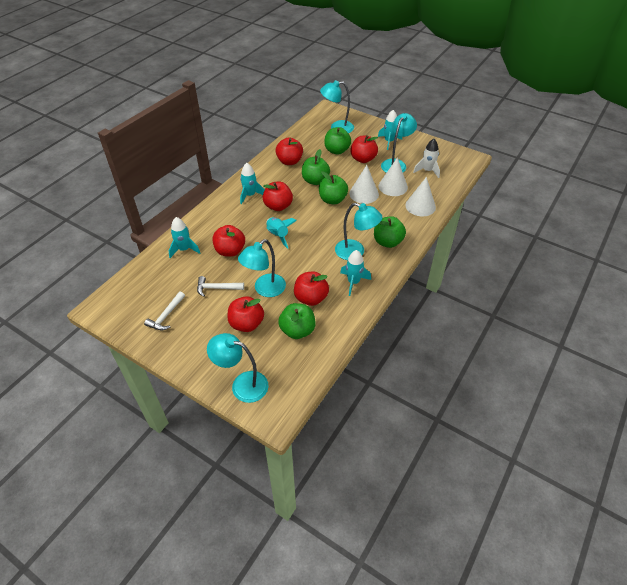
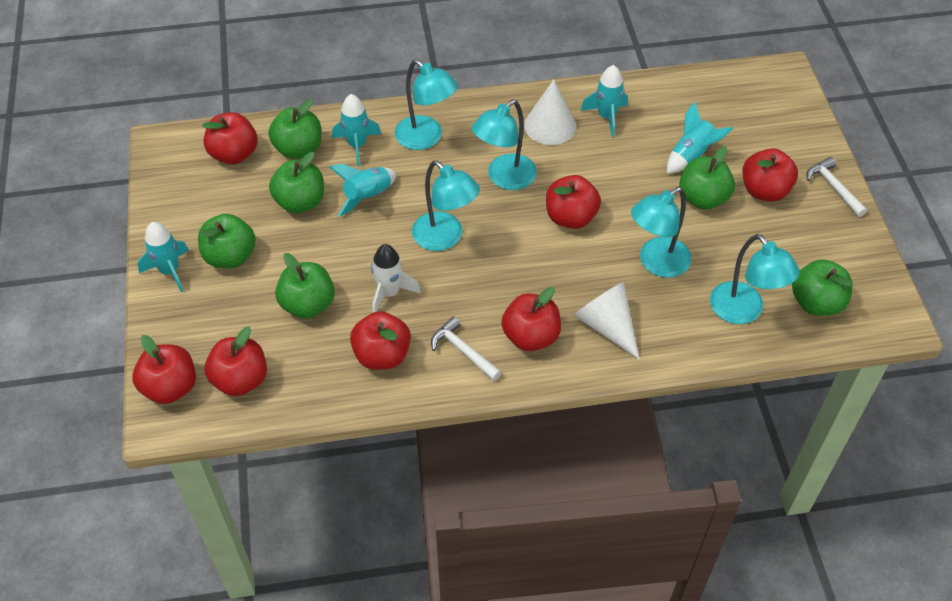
green apple: [278,303,316,339] [302,149,330,185] [319,171,348,204] [324,127,351,155] [374,216,406,248] = 5 -> [198,214,256,268] [268,99,321,159] [269,152,324,213] [275,253,335,319] [679,147,735,210] [792,259,853,316] = 6
red apple: [213,225,245,257] [227,296,264,332] [263,182,293,211] [276,137,303,165] [294,271,329,306] [350,135,378,163] = 6 -> [132,335,196,404] [202,112,258,164] [205,327,267,396] [350,311,411,370] [501,287,561,351] [546,175,601,229] [742,148,798,201] = 7
white cone: [349,165,379,204] [379,157,408,196] [405,177,436,216] = 3 -> [524,79,576,145] [573,282,640,360] = 2

